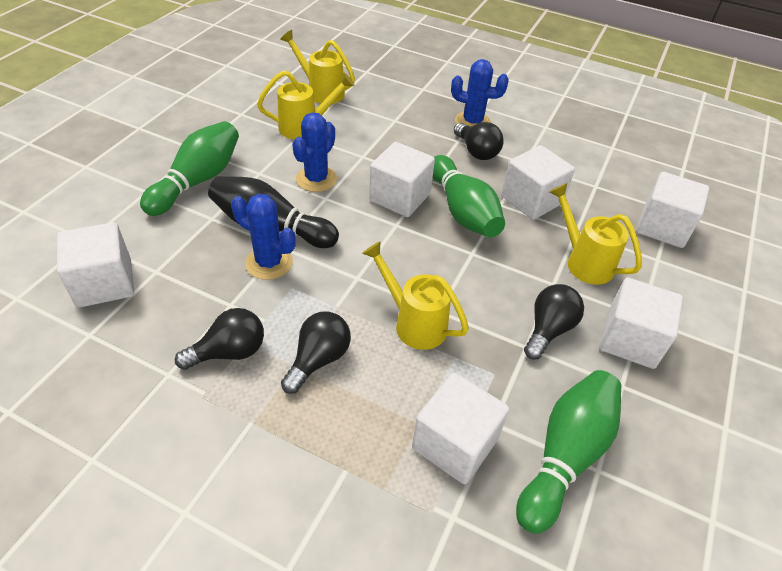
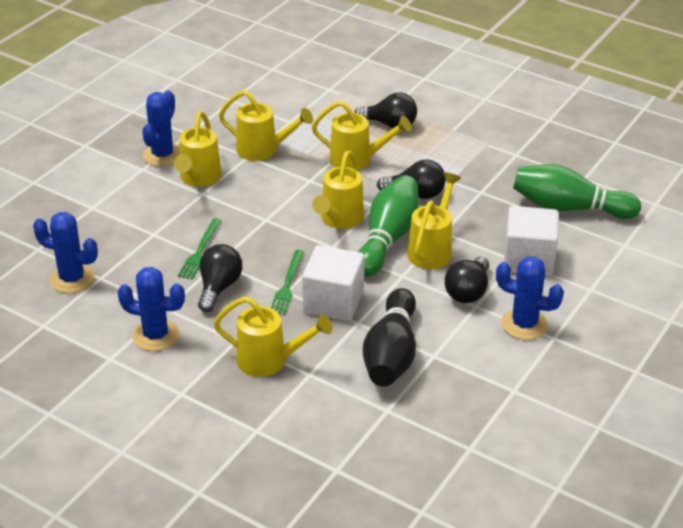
blue cactus: [231,194,296,280] [292,112,337,192] [451,59,509,126] = 3 -> [33,212,98,293] [117,267,185,351] [142,90,180,166] [496,256,564,340] = 4
green bowling pin: [140,121,239,216] [433,155,505,238] [516,370,621,534] = 3 -> [358,175,419,277] [513,164,641,219] = 2
green fork: none = 0 -> [178,218,222,279] [271,250,304,315] = 2
white cube: [57,222,134,308] [369,142,435,217] [412,373,509,484] [501,145,575,220] [599,277,683,369] [636,172,709,248] = 6 -> [302,245,364,321] [504,206,559,276] = 2
yellow watering can: [257,71,355,139] [280,30,355,104] [362,241,469,350] [549,183,642,285] = 4 -> [174,111,222,187] [214,296,332,377] [219,90,313,161] [312,101,412,170] [312,151,364,229] [407,172,461,269] = 6

